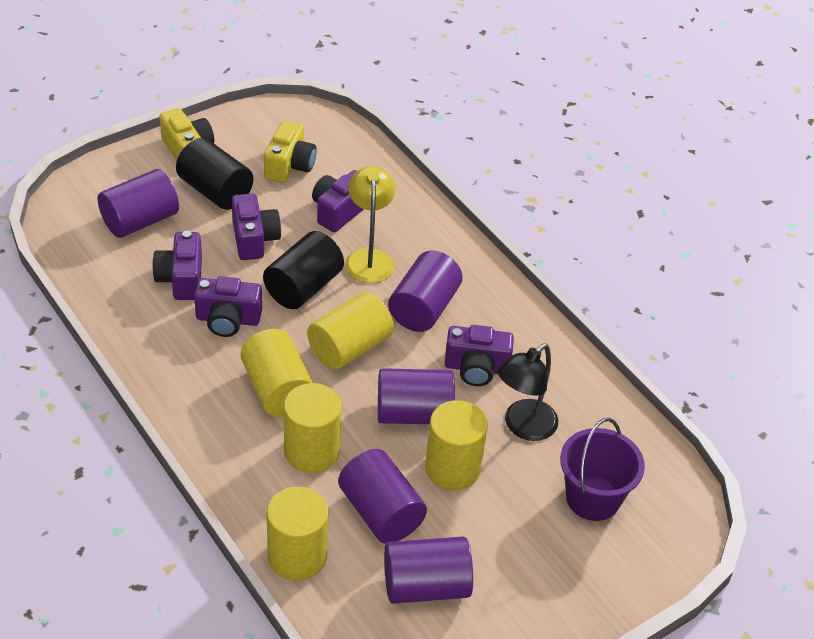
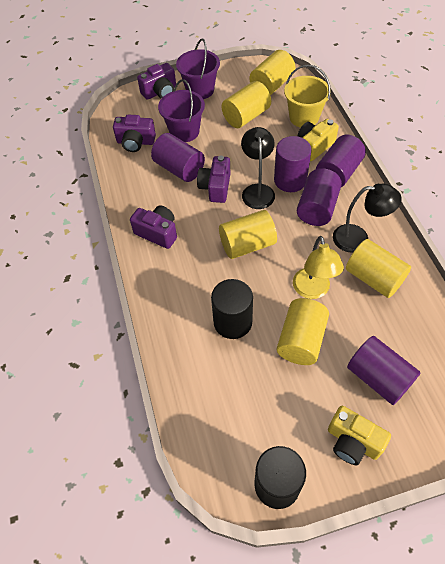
black lamp: [498,343,558,441] = 1 -> [241,127,275,209] [333,184,401,253] = 2
purple bucket: [560,418,645,521] = 1 -> [158,79,205,142] [176,38,220,99] = 2
purple camera: [152,231,202,300] [194,276,262,337] [232,194,281,260] [312,170,364,232] [444,325,514,386] = 5 -> [113,115,156,152] [130,205,177,249] [137,63,176,100] [197,156,230,203] = 4
yellow bucket: none = 0 -> [284,65,331,128] = 1

